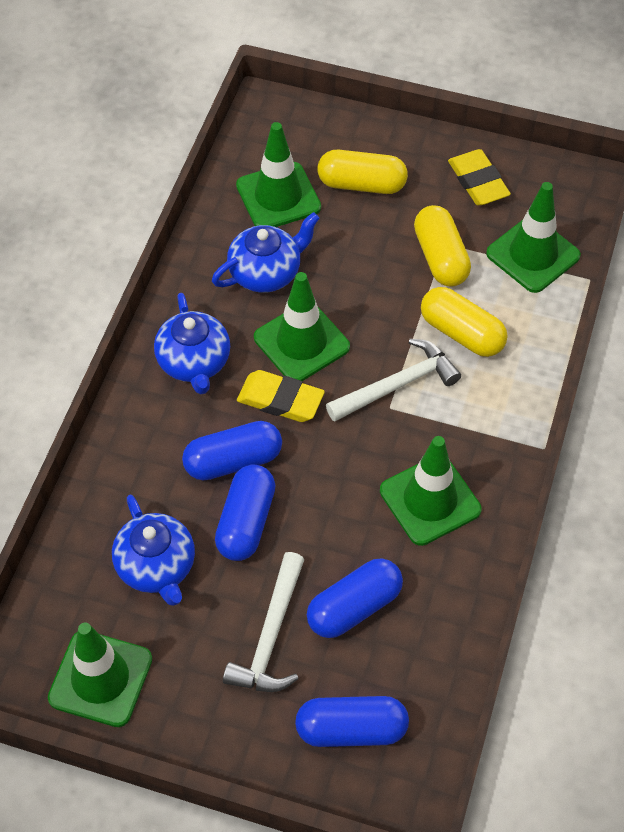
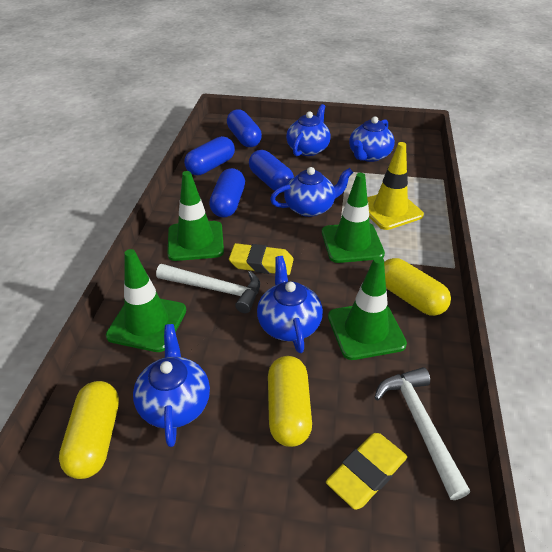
blue teapot: [112,495,195,606] [154,293,230,394] [212,212,320,293] = 3 -> [133,324,210,447] [257,256,323,353] [270,167,353,217] [286,104,331,156] [349,117,395,162] = 5
green traffic cone: [48,622,152,727] [236,122,321,227] [254,272,350,381] [380,436,482,546] [486,182,581,293] = 5 -> [106,249,186,352] [167,171,224,261] [322,173,385,263] [328,257,407,360] = 4
yellow traffic cone: none = 0 -> [367,142,424,230] = 1

